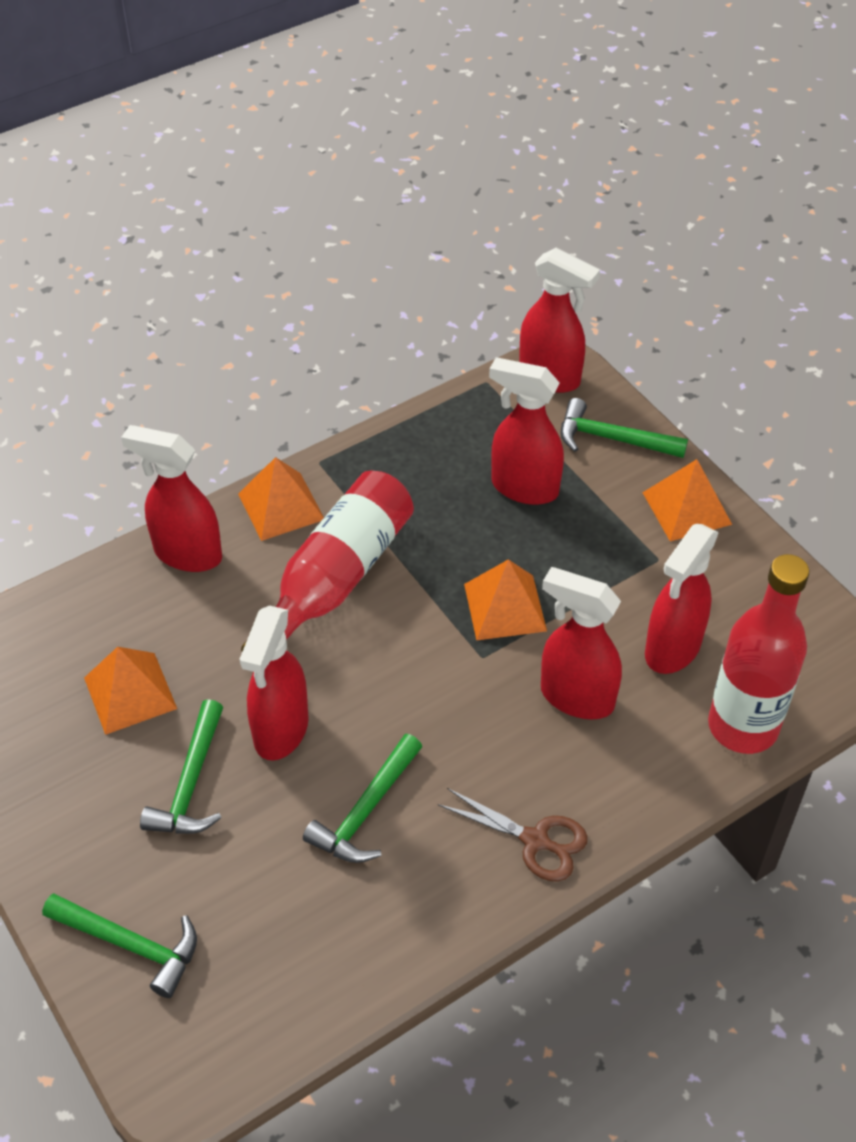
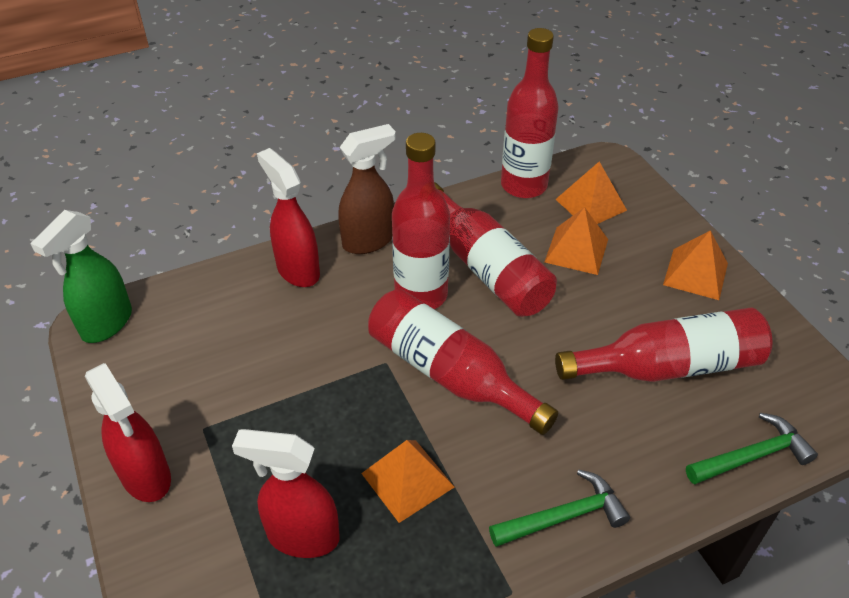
brown scissors: [438,788,588,881] = 1 -> none = 0
brown spray bottle: none = 0 -> [338,124,396,254] = 1
green hammer: [42,893,197,998] [140,699,223,834] [303,734,422,863] [561,398,688,458] = 4 -> [489,469,630,547] [686,413,818,484] = 2
green spray bottle: none = 0 -> [30,210,132,343] = 1
red bottle: [241,470,414,651] [708,554,809,754] = 2 -> [368,289,558,435] [392,133,450,309] [434,182,557,317] [501,28,559,198] [555,307,773,382] = 5
red spray bottle: [121,425,222,572] [240,605,309,761] [489,357,564,505] [520,248,600,393] [541,567,622,719] [645,524,719,674] = 6 -> [85,363,171,502] [232,429,340,558] [257,148,320,287] = 3

